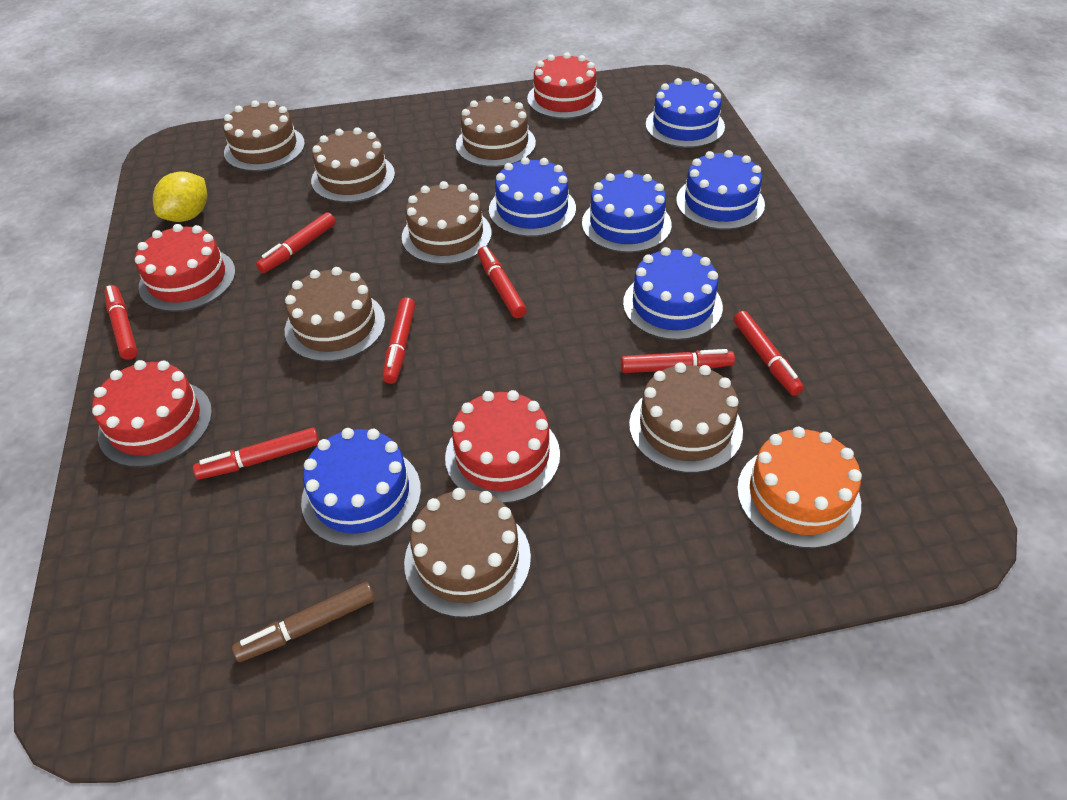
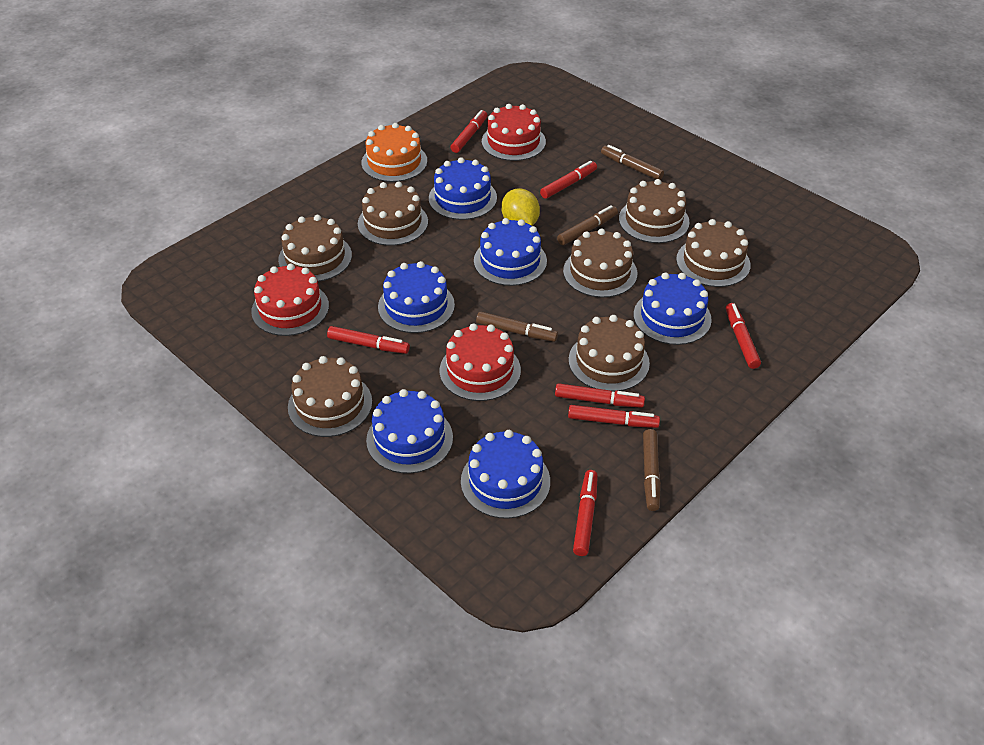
brown marker: [232,582,375,662] = 1 -> [476,312,558,342] [557,205,618,245] [601,145,664,180] [643,429,661,511] = 4
red cake: [92,360,212,467] [135,224,236,312] [445,390,560,504] [527,52,602,119] = 4 -> [251,264,329,336] [440,324,521,401] [482,104,546,161] = 3

